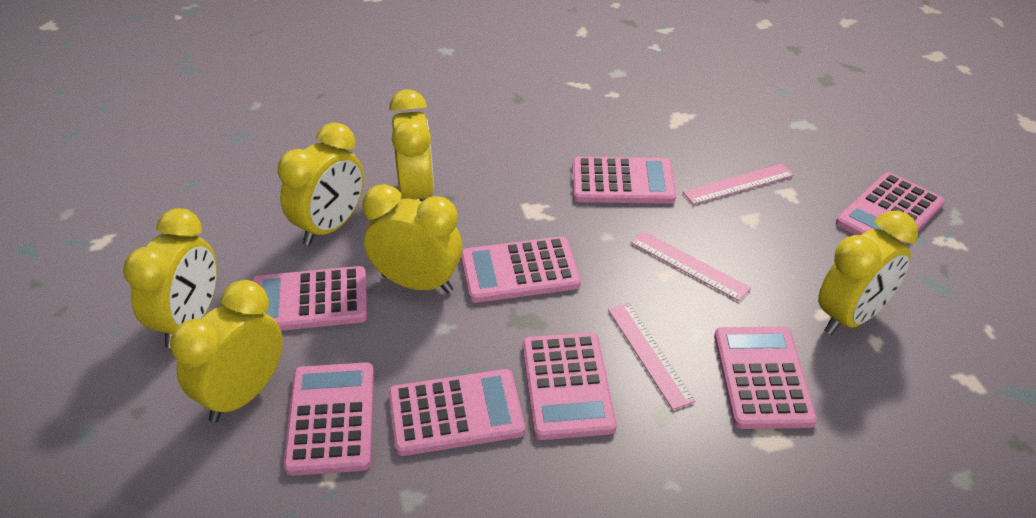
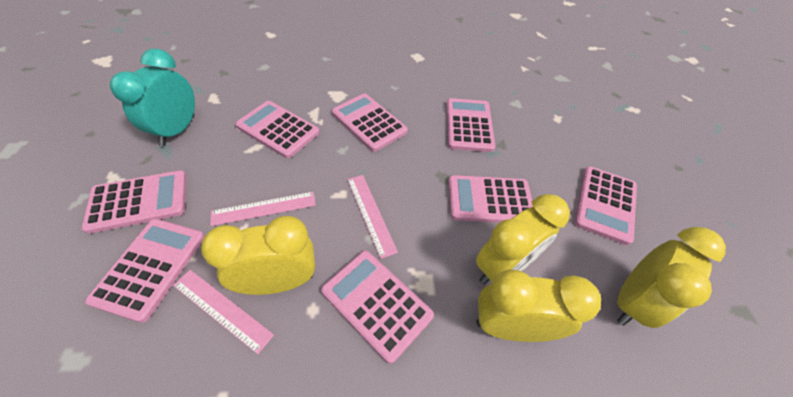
turquoise clock: none = 0 -> [110,49,195,146] = 1
yellow clock: [123,208,217,348] [170,280,283,423] [278,122,364,246] [362,184,462,293] [389,89,434,201] [818,211,918,335] = 6 -> [201,216,315,295] [476,194,570,285] [476,270,601,342] [617,227,726,328] = 4

